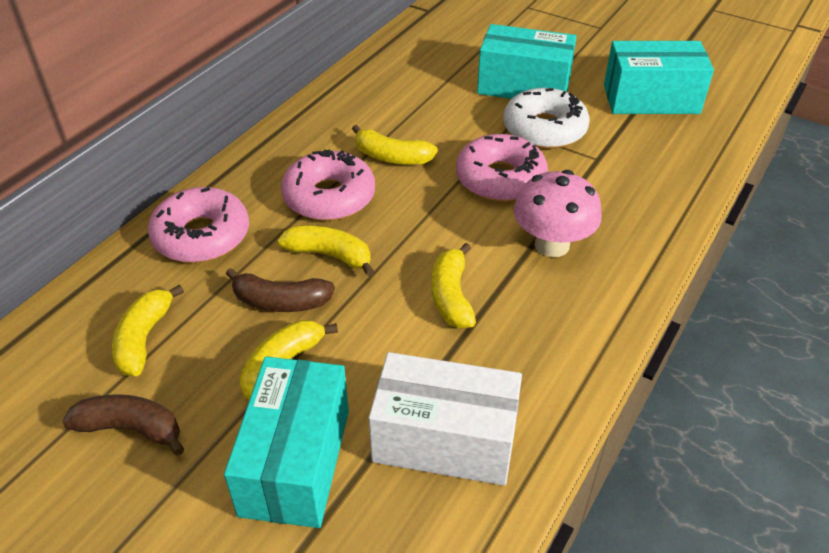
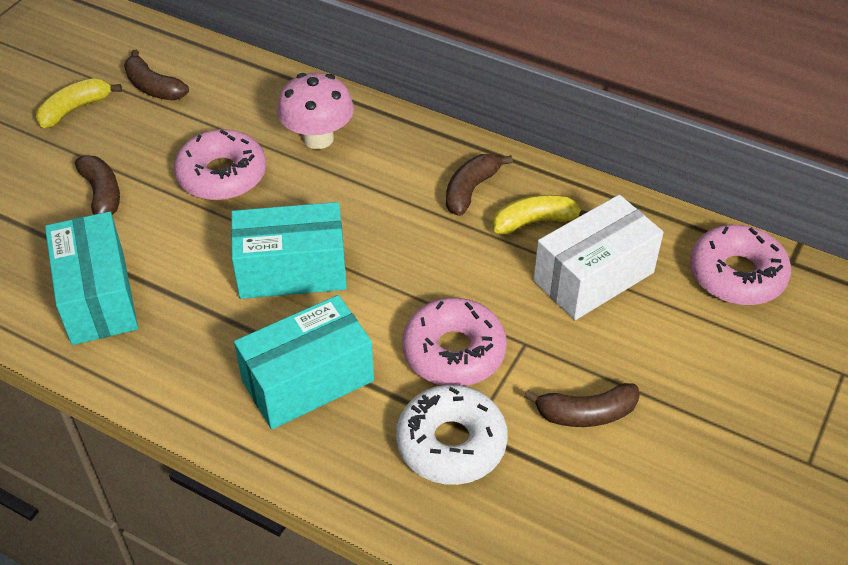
brown banana: [62,394,184,456] [226,268,335,312] = 2 -> [75,155,120,215] [124,50,189,100] [446,154,513,216] [524,383,640,427] = 4
yellow banana: [112,284,184,376] [239,320,338,400] [277,225,375,277] [352,125,438,165] [432,243,476,328] = 5 -> [36,78,122,128] [493,195,587,234] = 2

